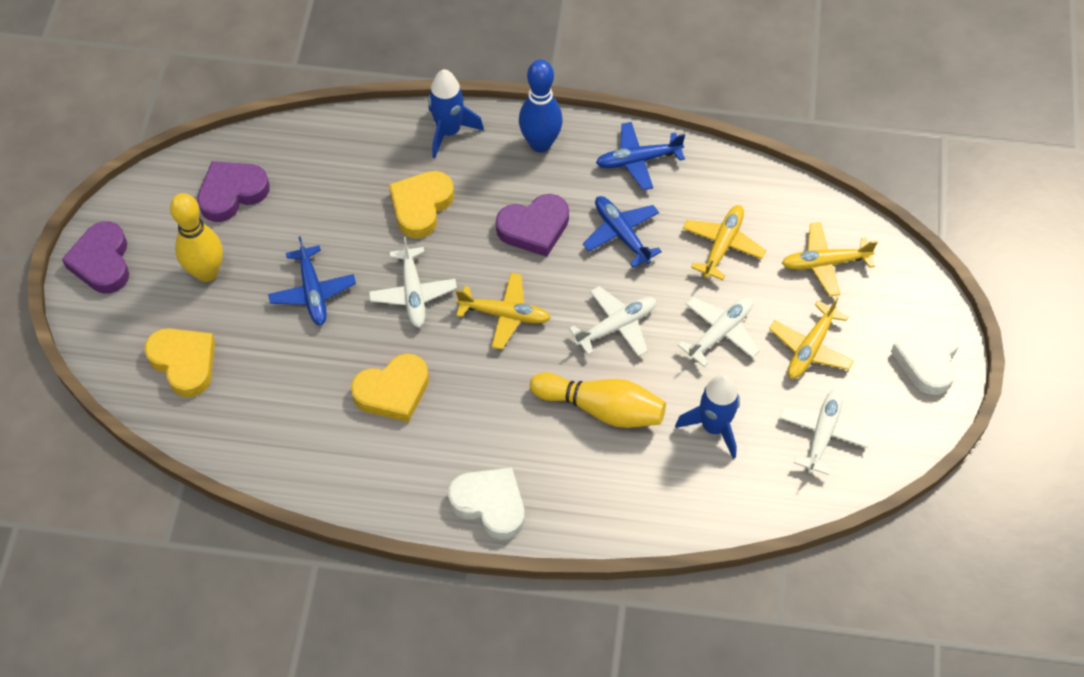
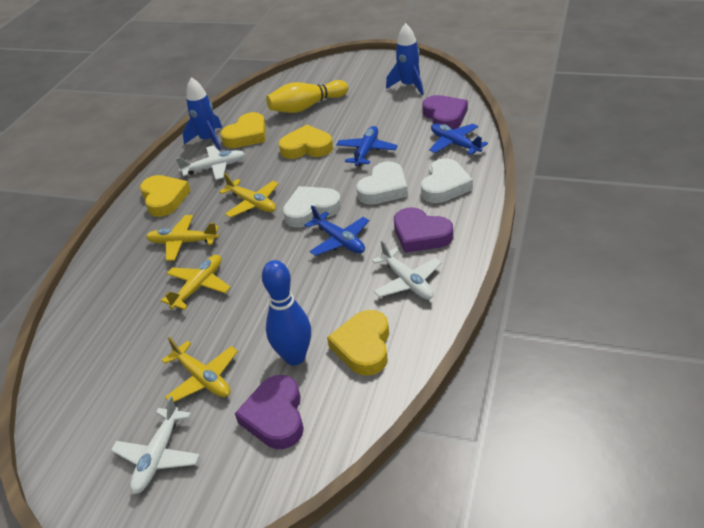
white heart: [448,467,525,540] [891,319,961,395] = 2 -> [283,186,342,227] [356,161,408,204] [421,158,473,203] = 3
white plane: [369,237,457,328] [569,286,656,357] [678,297,760,367] [779,388,871,475] = 4 -> [111,396,200,494] [176,146,245,180] [372,240,442,300] = 3
yellow bowling pin: [170,193,223,282] [530,372,666,428] = 2 -> [266,80,348,113] = 1
yellow heart: [145,328,215,397] [351,354,429,422] [389,171,454,238] = 3 -> [140,175,191,217] [220,112,266,148] [279,125,333,159] [327,310,389,376] = 4

